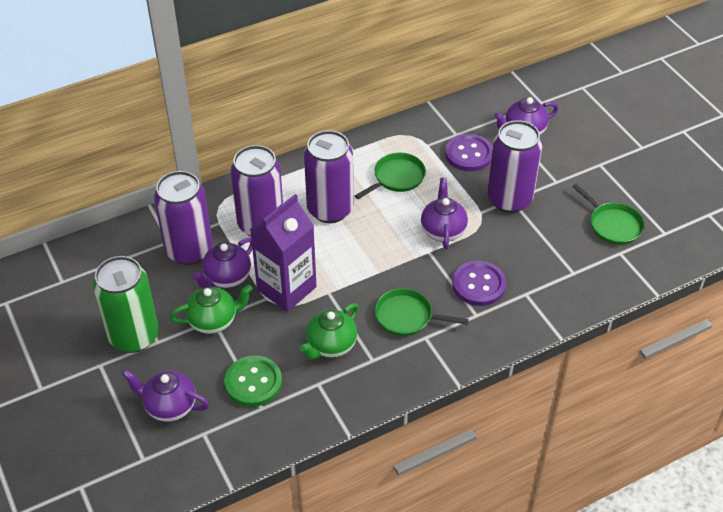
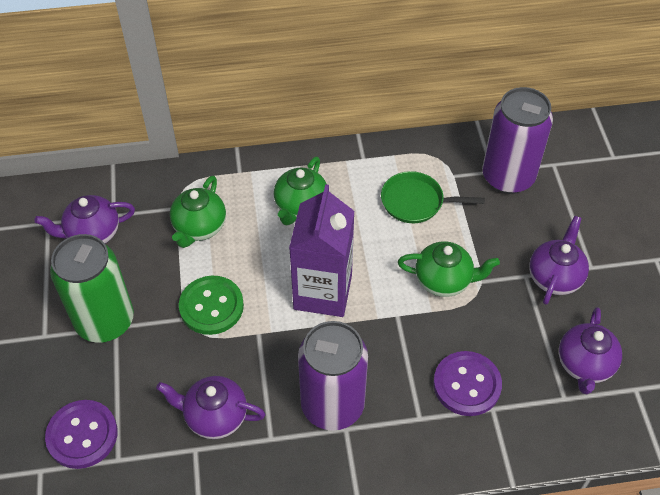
green pan: [355,153,426,199] [375,288,469,336] [572,184,645,245] = 3 -> [381,171,485,223] = 1
green teapot: [170,285,253,334] [300,303,359,359] = 2 -> [170,176,226,248] [274,157,327,225] [398,241,500,297] = 3
purple can: [154,171,213,265] [231,145,283,236] [304,130,353,223] [487,120,542,213] = 4 -> [298,321,368,431] [482,87,553,194] = 2

